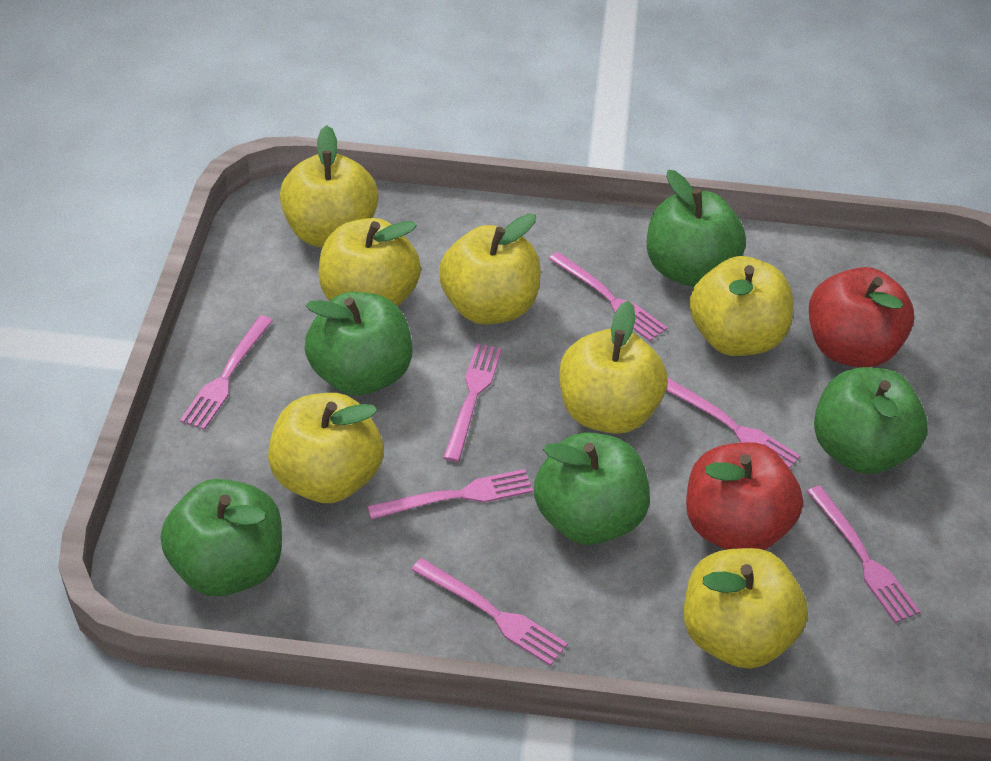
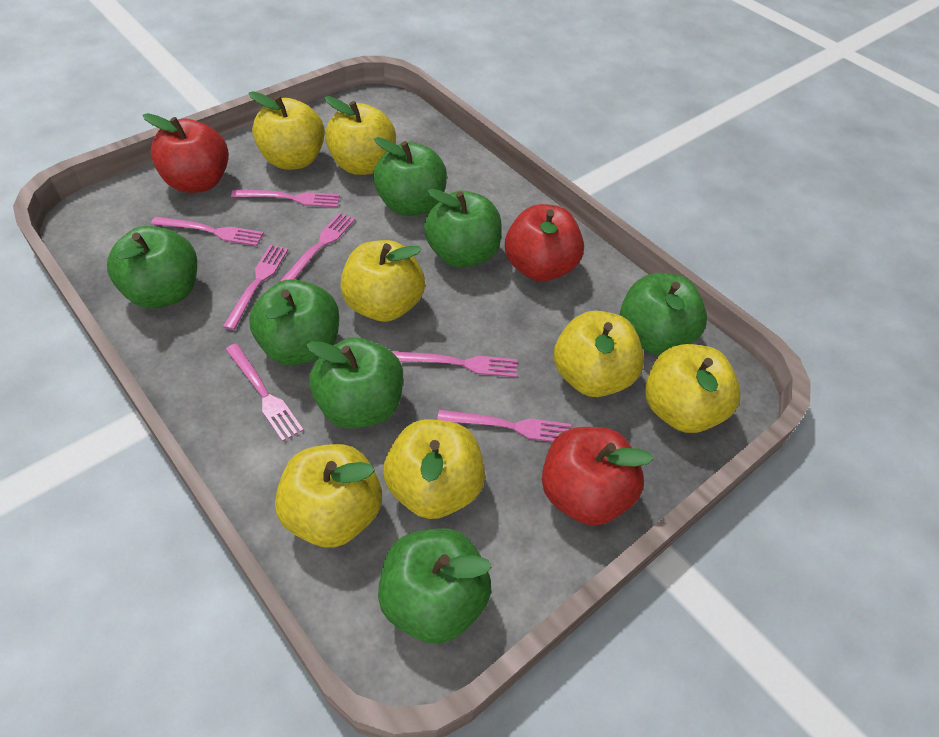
green apple: [160,479,282,596] [305,292,413,396] [534,432,650,545] [647,170,746,287] [814,367,928,474] = 5 -> [107,226,197,309] [249,279,339,366] [306,338,403,428] [373,137,447,216] [378,529,492,644] [424,189,502,268] [620,273,707,355] = 7
red apple: [686,442,803,550] [809,267,914,367] = 2 -> [143,113,229,193] [505,204,584,282] [542,427,654,526] = 3

